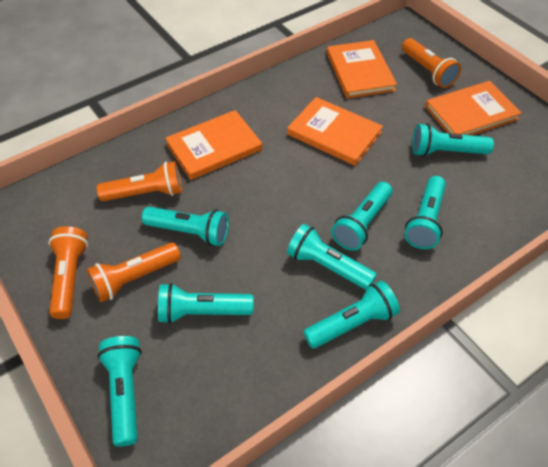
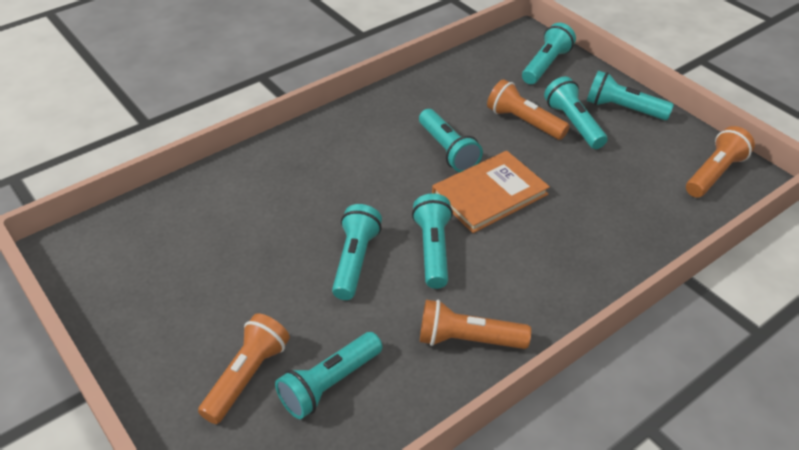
orange book: [165,110,262,180] [287,97,383,166] [327,40,397,98] [425,81,522,135] = 4 -> [432,151,550,233] = 1
turquoise flashlight: [97,336,142,447] [142,207,229,246] [158,283,254,324] [287,224,377,290] [303,281,400,349] [331,182,392,251] [404,176,446,249] [412,123,494,157] = 8 -> [275,332,382,419] [332,204,382,300] [412,193,453,289] [419,109,483,172] [522,23,576,84] [544,77,607,149] [587,71,674,120] = 7

